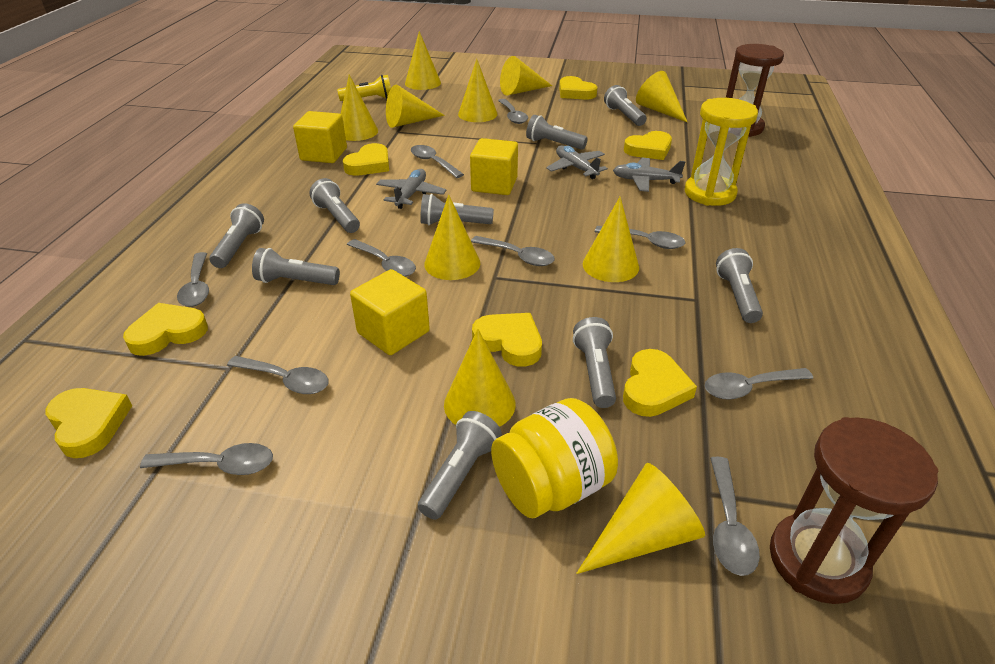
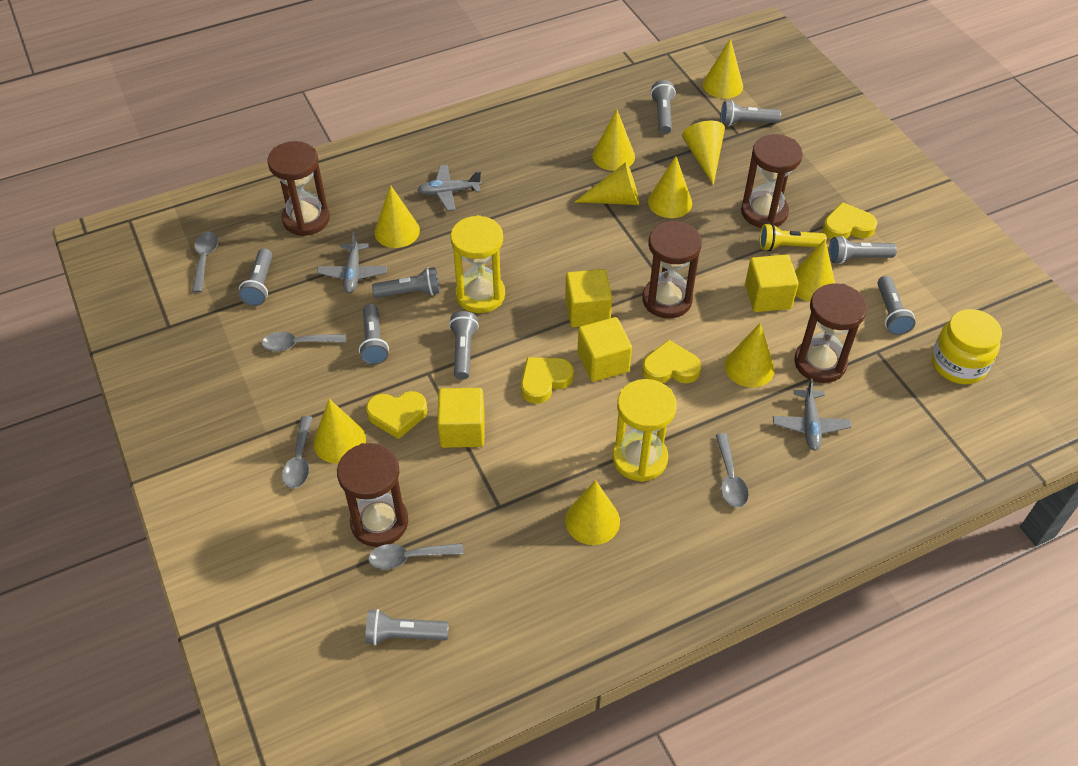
brown hourglass: [726,44,784,137] [770,417,938,604] = 2 -> [267,141,330,236] [337,443,408,547] [642,220,702,318] [741,134,803,228] [794,283,867,383] = 5
grey spoon: [140,443,273,475] [177,252,209,307] [227,356,329,394] [347,239,416,277] [411,145,464,178] [471,236,555,266] [498,99,528,124] [595,226,685,249] [705,368,813,400] [710,457,760,576] = 10 -> [192,232,218,293] [262,332,345,351] [282,416,313,489] [368,543,464,570] [716,433,749,507] = 5
yellow cube: [293,111,347,163] [350,269,430,355] [470,138,518,195] = 3 -> [437,388,485,448] [565,269,612,327] [577,317,632,382] [745,254,799,312] = 4
yellow heart: [45,388,132,458] [123,303,208,356] [343,143,389,176] [472,313,542,367] [559,76,597,100] [623,349,697,417] [624,131,672,160] = 7 -> [366,391,427,439] [521,357,574,404] [642,340,701,383] [823,202,877,239] = 4
yellow hourglass: [685,98,758,206] = 1 -> [450,215,505,313] [612,379,677,482] = 2

